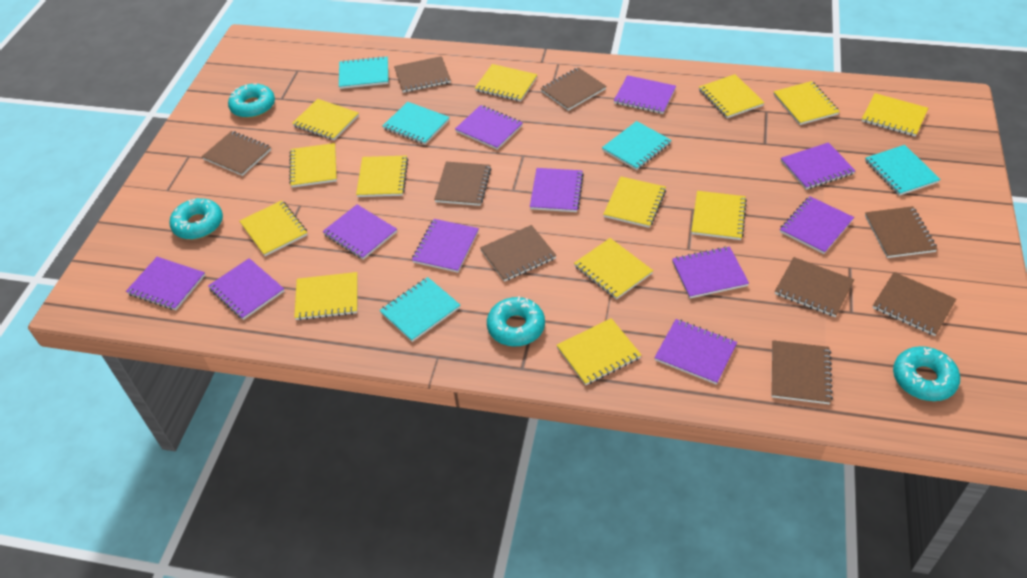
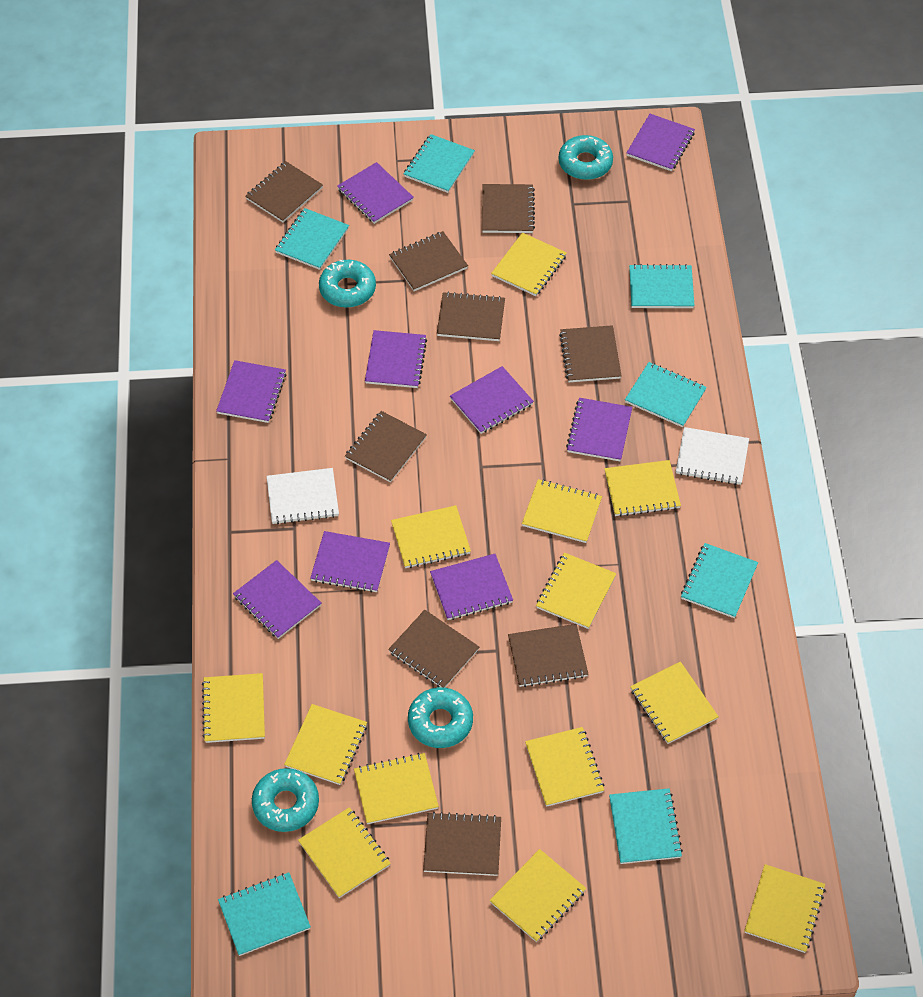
purple notebook: [126,257,205,310] [208,258,284,320] [322,204,397,260] [412,219,479,273] [455,105,523,150] [530,168,584,212] [614,75,676,114] [654,319,737,385] [672,246,749,299] [780,196,854,254] [781,142,856,190] = 11 -> [216,360,286,423] [233,560,321,639] [310,531,390,593] [337,162,414,224] [365,330,427,388] [430,554,513,620] [450,366,534,434] [566,398,632,461] [626,114,695,171] = 9
turquoise notebook: [339,56,389,89] [379,277,460,342] [383,102,450,145] [602,121,672,170] [865,145,941,196] = 5 -> [218,872,311,956] [275,208,349,270] [404,134,475,193] [609,788,683,864] [625,362,707,427] [629,264,695,308] [681,543,758,618] = 7
white notebook: none = 0 -> [267,468,339,524] [676,427,749,485] = 2

